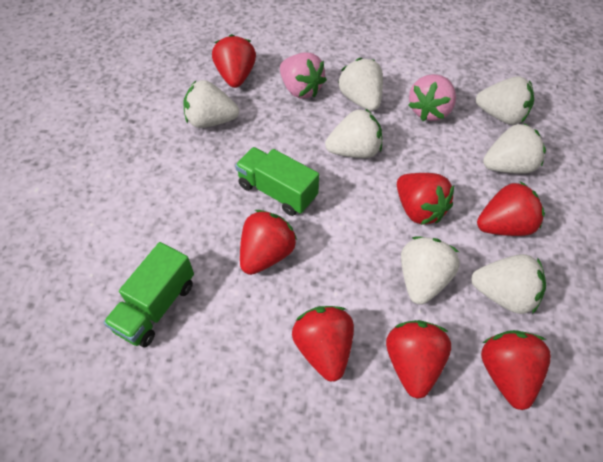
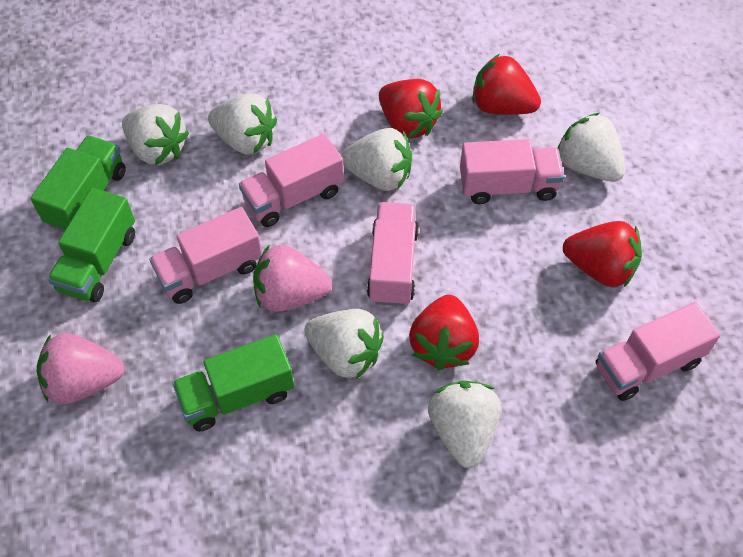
green truck: [104,242,194,348] [235,147,319,216] = 2 -> [30,135,126,232] [48,188,135,302] [172,334,294,432] = 3
pink truck: none = 0 -> [149,207,262,304] [239,134,344,227] [367,202,419,306] [460,139,565,204] [596,302,720,401] = 5
red strawberry: [212,34,256,88] [240,210,297,275] [292,306,354,381] [386,320,451,399] [397,173,454,225] [477,181,545,236] [481,330,551,410] = 7 -> [379,79,443,138] [409,295,479,370] [472,54,541,115] [563,221,642,287] = 4
white strawberry: [183,80,239,128] [325,108,382,158] [338,58,383,111] [401,237,460,304] [471,254,546,314] [476,76,534,125] [483,123,546,174] = 7 -> [122,104,189,165] [208,93,277,155] [304,309,384,379] [341,128,412,191] [428,381,501,468] [557,113,626,182] = 6

